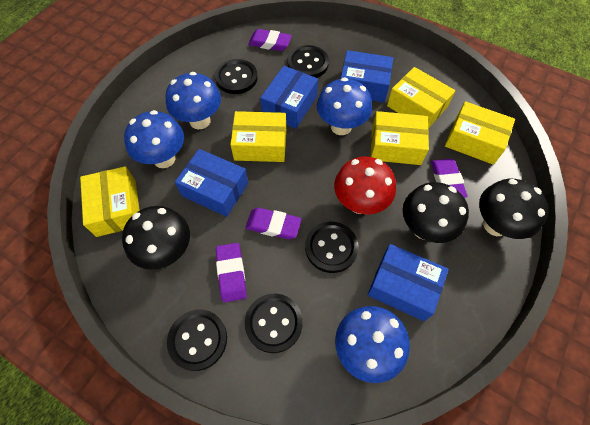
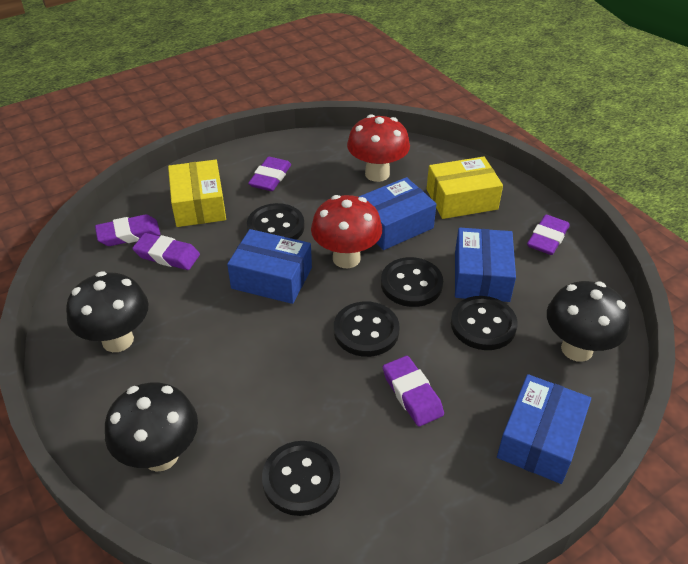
blue mushroom: [124,110,184,168] [165,72,221,129] [317,77,372,135] [335,306,410,383] = 4 -> none = 0
purple eraser: [216,243,247,302] [245,208,301,239] [248,29,292,51] [431,159,468,198] = 4 -> [95,214,160,246] [132,233,200,270] [248,157,291,191] [383,356,444,426] [527,215,570,255] = 5
red mushroom: [334,156,396,214] = 1 -> [311,195,382,268] [347,114,410,182] = 2
yellow box: [80,166,140,237] [230,111,286,162] [371,111,429,165] [387,67,455,128] [445,101,515,165] = 5 -> [168,160,226,227] [427,157,503,219] = 2

